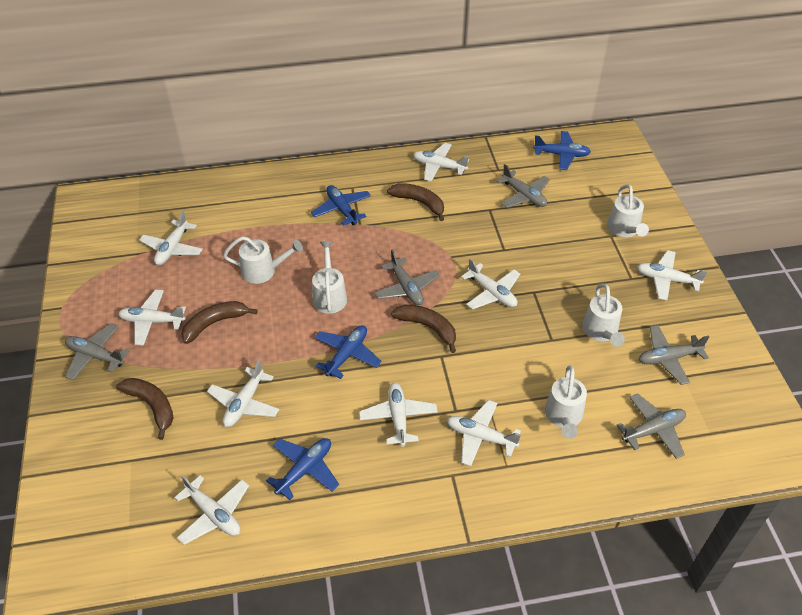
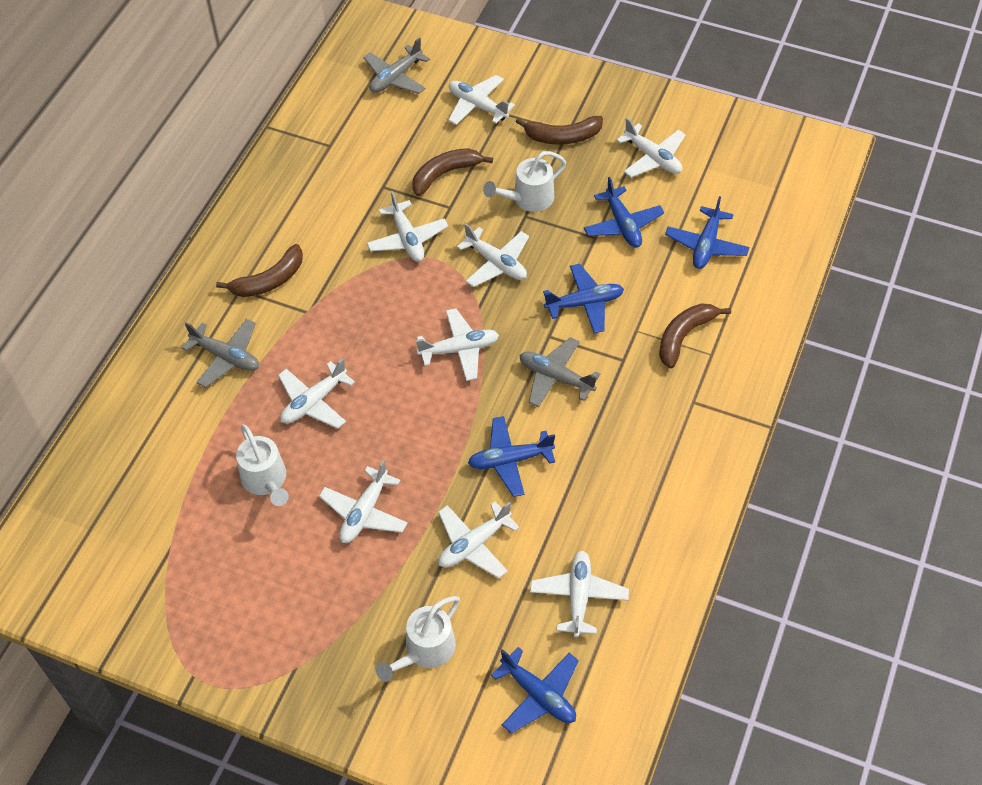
blue plane: [266,438,339,500] [311,185,371,226] [315,325,381,379] [533,131,591,170] = 4 -> [468,416,555,497] [491,647,579,734] [543,264,624,333] [584,177,664,248] [665,196,750,269] = 5
grey plane: [65,323,130,380] [374,250,440,305] [496,164,550,208] [616,394,686,459] [639,325,709,385] = 5 -> [182,319,259,388] [363,38,430,94] [520,337,600,407] = 3
white watering can: [223,236,303,284] [312,241,347,314] [545,365,587,439] [582,283,625,347] [607,184,649,237] = 5 -> [236,424,289,506] [376,596,460,682] [483,151,566,212] = 3

